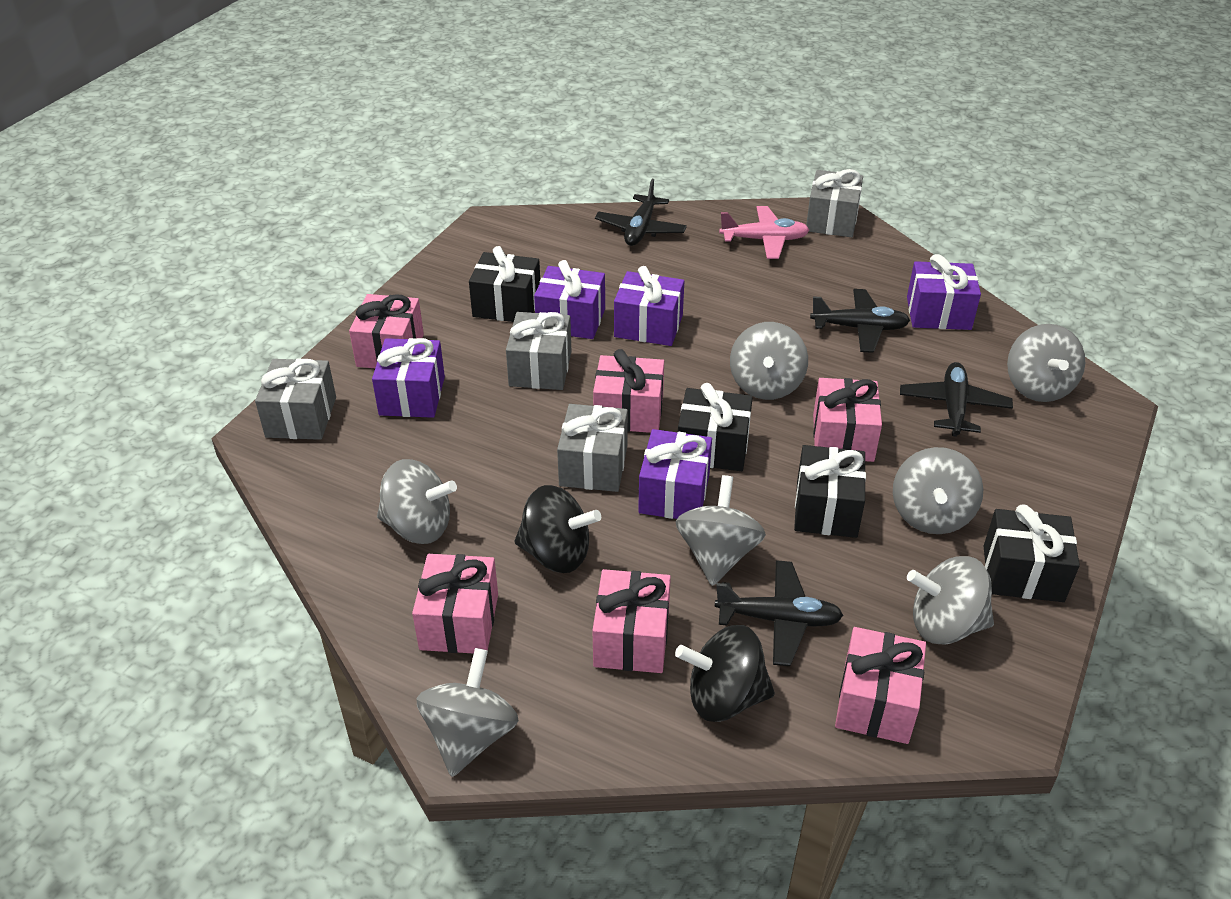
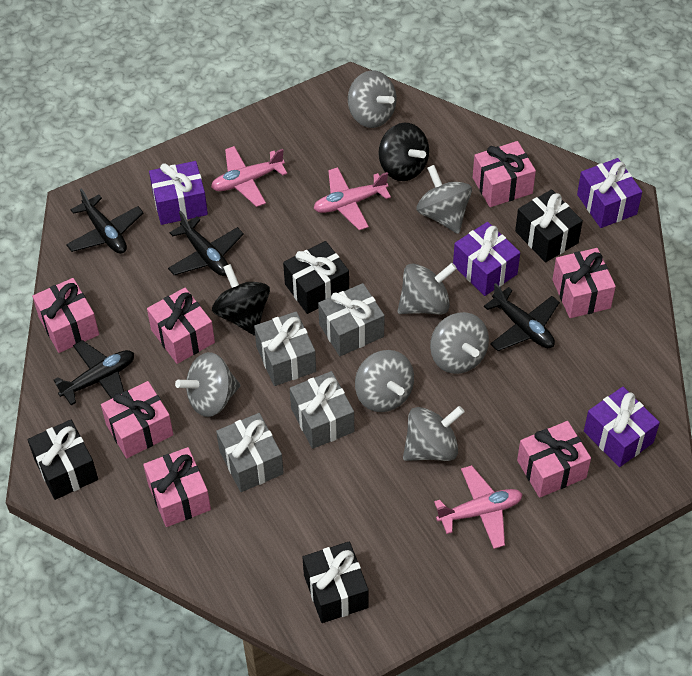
pink gift: [349,294,424,368] [412,554,498,654] [592,569,671,673] [593,349,664,433] [813,378,882,462] [835,627,926,744] = 6 -> [32,278,99,353] [101,381,174,458] [143,447,211,527] [147,288,215,364] [473,141,536,207] [517,421,591,498] [552,248,616,318] = 7
pink plane: [719,206,809,259] = 1 -> [211,146,287,207] [313,167,391,230] [434,465,523,549] = 3
purple gift: [372,338,445,418] [534,260,605,339] [614,266,684,346] [638,429,712,519] [907,254,981,330] = 5 -> [149,161,208,225] [453,222,520,296] [577,158,642,228] [584,387,660,467] = 4

